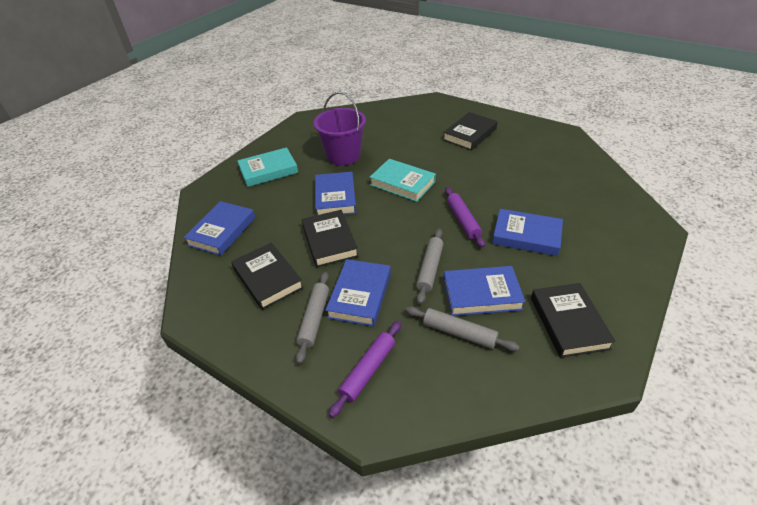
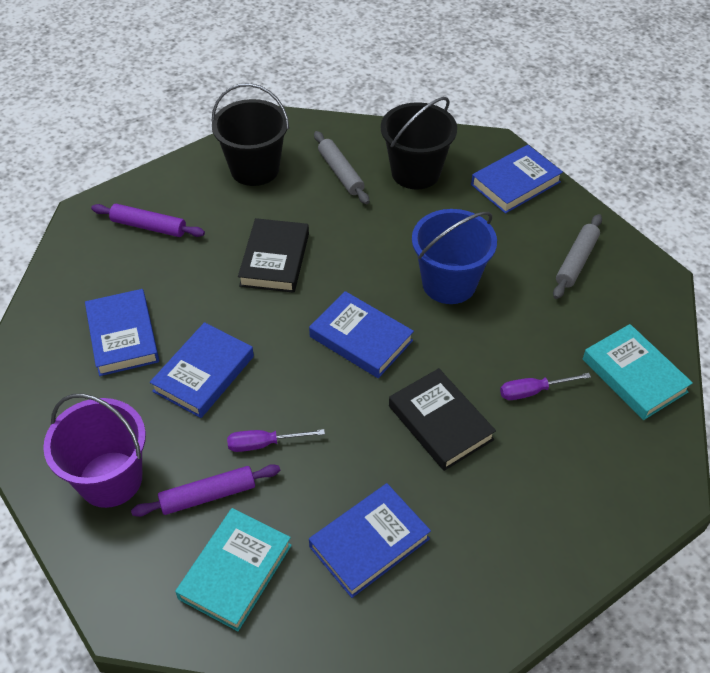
black book: [231,243,304,310] [302,210,359,267] [443,112,498,151] [531,283,616,358] = 4 -> [238,218,309,293] [389,368,496,471] = 2
black bucket: none = 0 -> [211,83,289,186] [381,97,457,190] = 2
blue bucket: none = 0 -> [412,209,497,304] = 1
grey rolling pin: [296,272,329,364] [405,306,519,351] [416,229,443,304] = 3 -> [314,131,369,204] [553,214,602,299] = 2
purple screwdriver: none = 0 -> [227,429,325,452] [500,373,591,400] = 2

